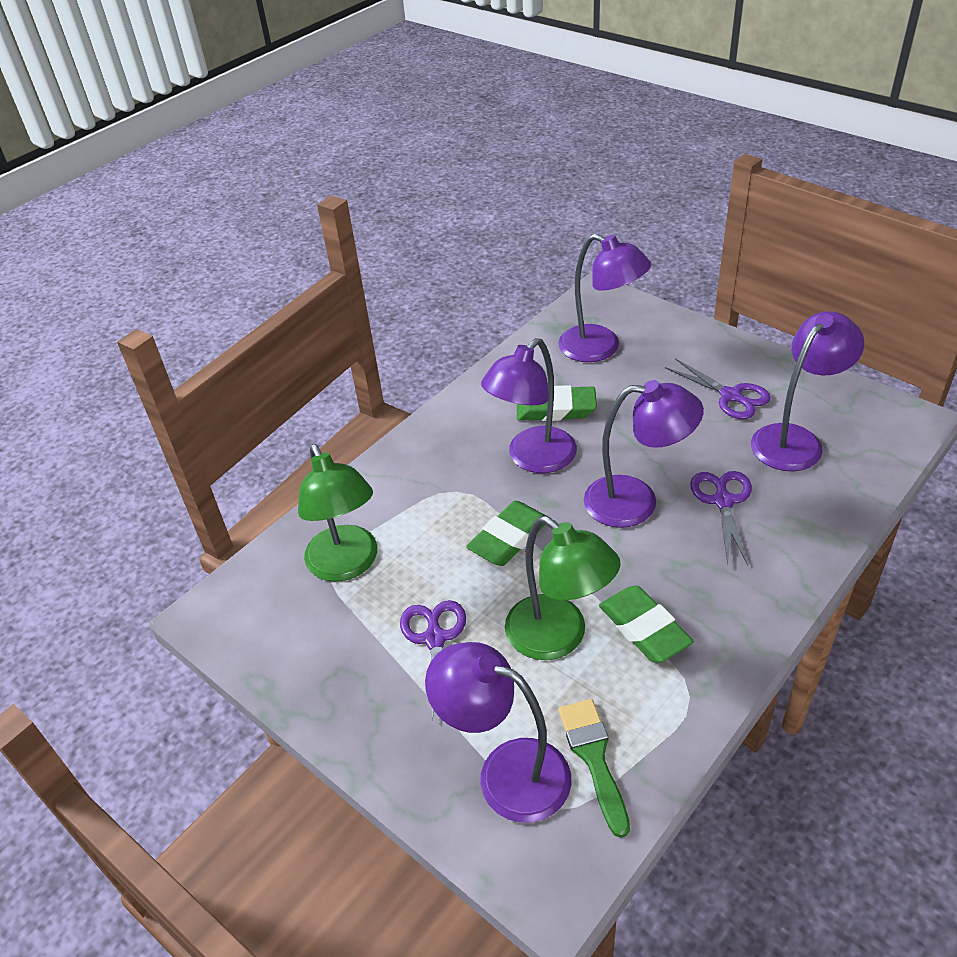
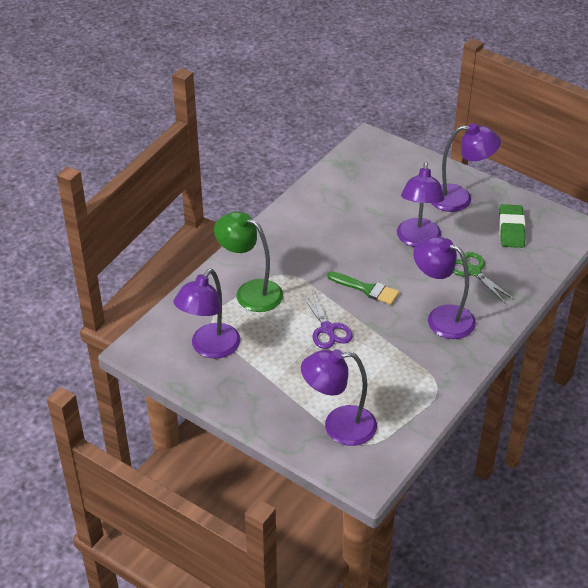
green eraser: [466,501,546,566] [517,385,597,421] [599,585,694,663] = 3 -> [499,204,525,248] = 1
green lamp: [298,444,377,582] [505,516,621,660] = 2 -> [214,212,283,312] = 1
green scissors: none = 0 -> [453,252,514,303] = 1
purple scissors: [400,600,466,721] [665,358,771,419] [690,471,752,565] = 3 -> [301,290,353,349] = 1

